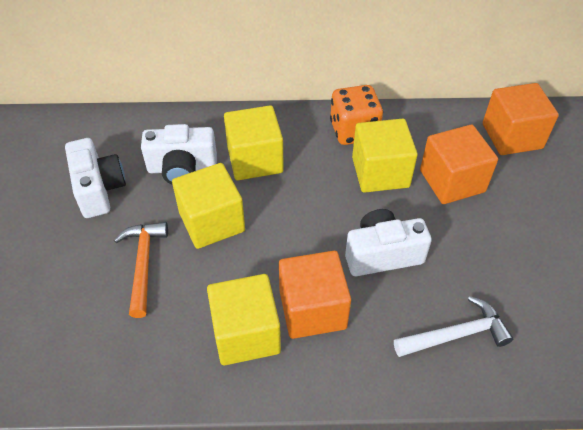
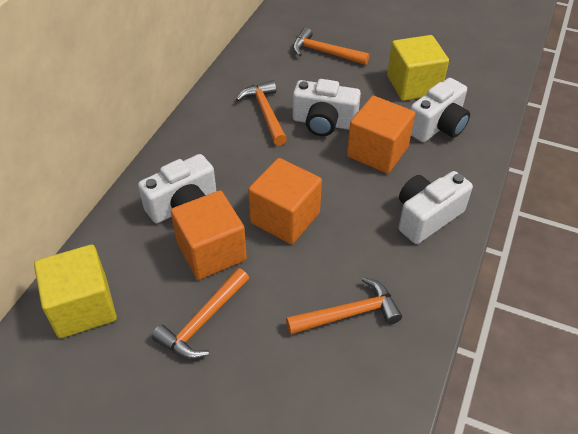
orange dice: [330,85,383,145] = 1 -> none = 0
orange hammer: [114,222,168,318] = 1 -> [152,268,249,359] [236,81,287,146] [286,277,402,335] [293,28,370,65] = 4
white camera: [65,138,126,218] [141,124,217,185] [345,209,432,276] = 3 -> [138,154,216,223] [293,79,361,136] [399,171,473,244] [410,78,470,142] = 4
white hammer: [394,296,513,357] = 1 -> none = 0
yellow cube: [172,163,245,249] [207,274,281,365] [224,105,284,180] [352,119,418,193] = 4 -> [34,244,117,338] [387,35,449,101] = 2

